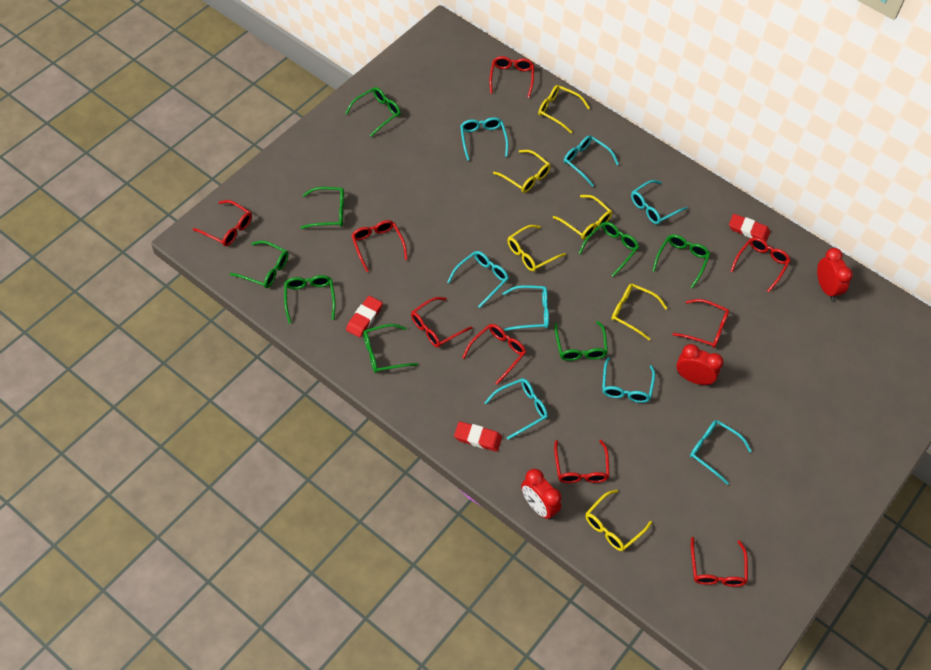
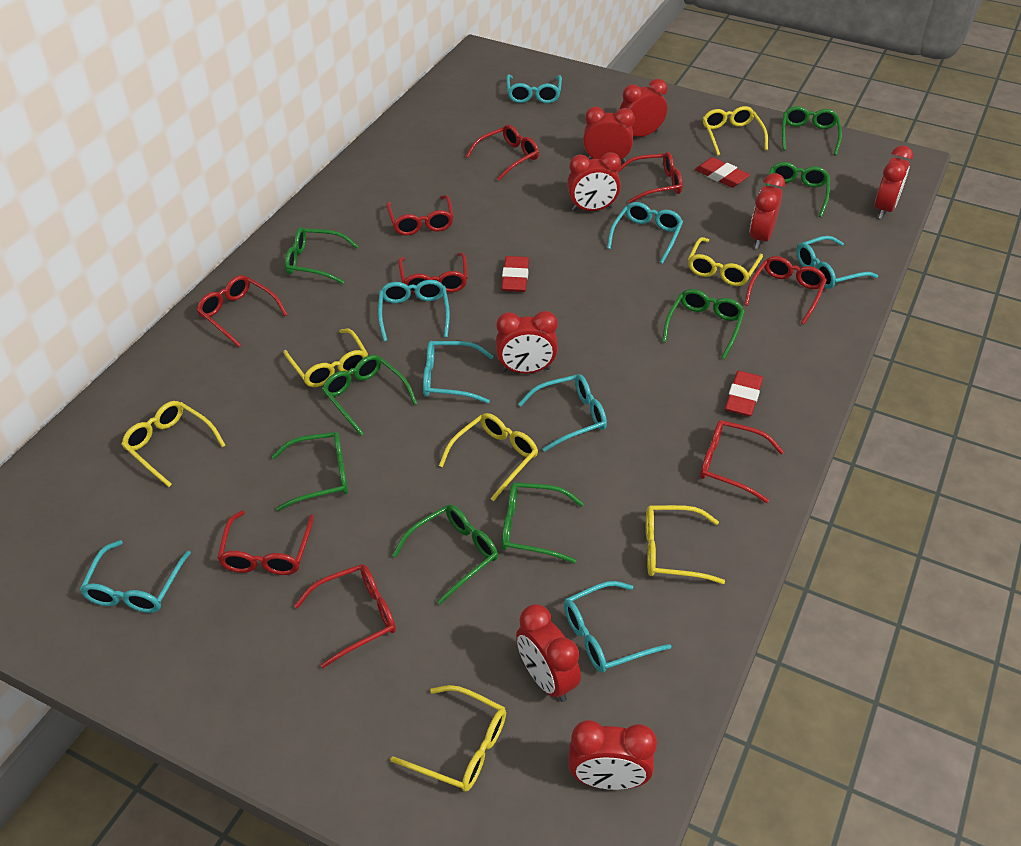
red clock: [521,469,561,520] [676,344,724,385] [817,248,853,301] = 3 -> [496,311,558,373] [516,604,581,702] [567,152,621,211] [568,720,657,790] [583,106,635,163] [620,79,667,137] [750,173,785,249] [875,146,913,219] = 8
yellow glasses: [493,150,551,193] [507,225,566,271] [538,85,590,133] [553,195,612,240] [585,490,652,551] [611,284,667,340] = 6 -> [121,401,226,487] [283,329,368,387] [390,685,506,792] [439,413,538,501] [646,505,725,584] [688,237,763,286] [703,106,768,156] = 7

